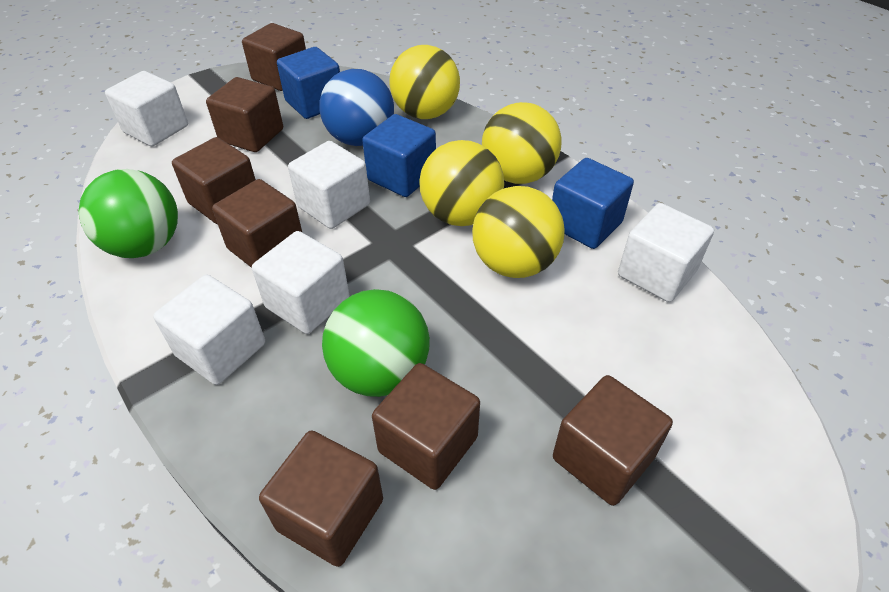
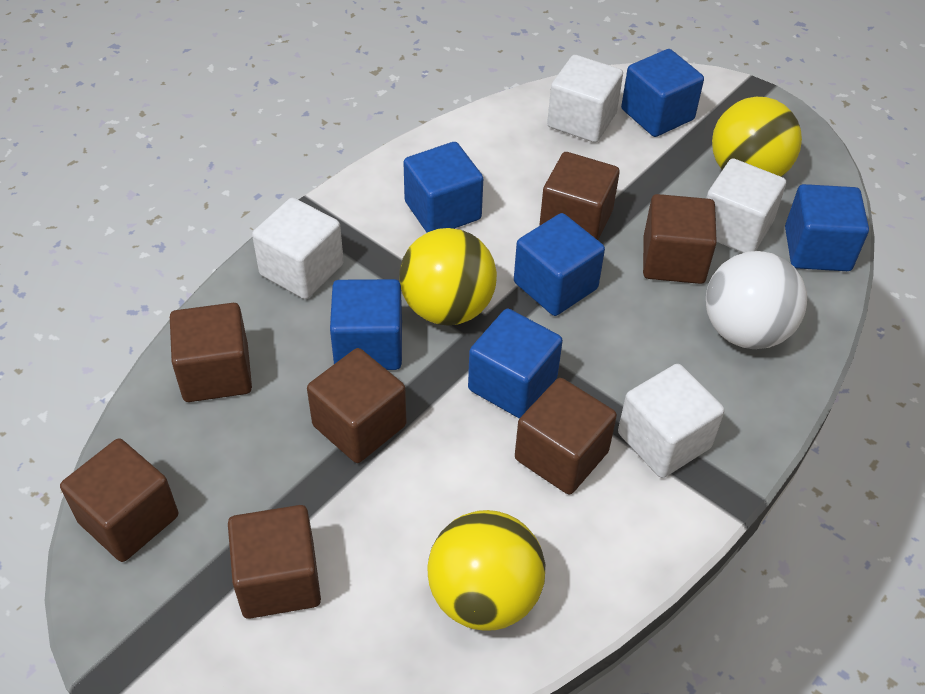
blue ball: [319,69,394,146] = 1 -> none = 0
blue cube: [277,47,340,119] [362,114,436,197] [552,158,634,249] = 3 -> [330,279,402,370] [403,142,483,233] [468,309,563,418] [514,213,605,316] [621,49,704,137] [785,184,869,271] = 6
green ball: [79,169,178,258] [322,289,430,397] = 2 -> none = 0
white ball: none = 0 -> [706,251,807,349] = 1
white cube: [105,71,188,146] [153,275,265,385] [252,231,349,334] [288,141,370,229] [618,203,714,302] = 5 -> [252,198,344,299] [547,55,623,143] [618,364,724,478] [706,158,786,253] = 4
yellow ball: [389,45,460,119] [419,140,504,226] [472,186,565,278] [482,102,561,184] = 4 -> [399,228,497,326] [427,510,545,631] [712,97,802,177] = 3

